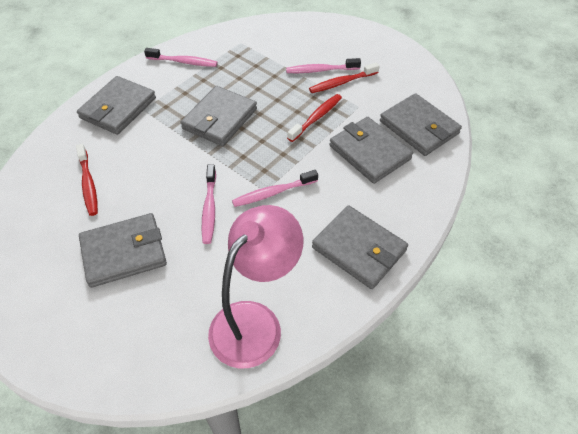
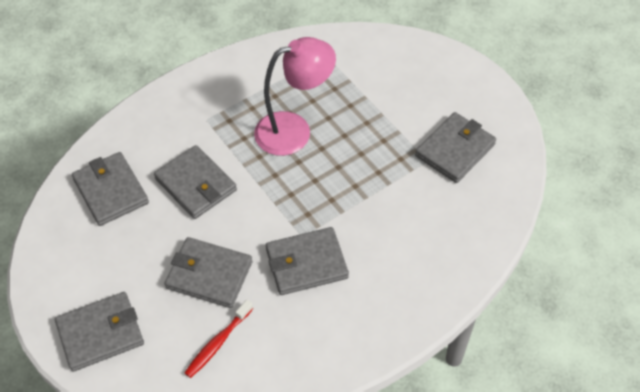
pink toothbrush: [144,48,218,67] [202,164,216,244] [232,170,318,207] [286,58,361,73] = 4 -> none = 0
red toothbrush: [76,144,98,216] [287,94,342,142] [309,62,380,93] = 3 -> [184,300,253,378] = 1

